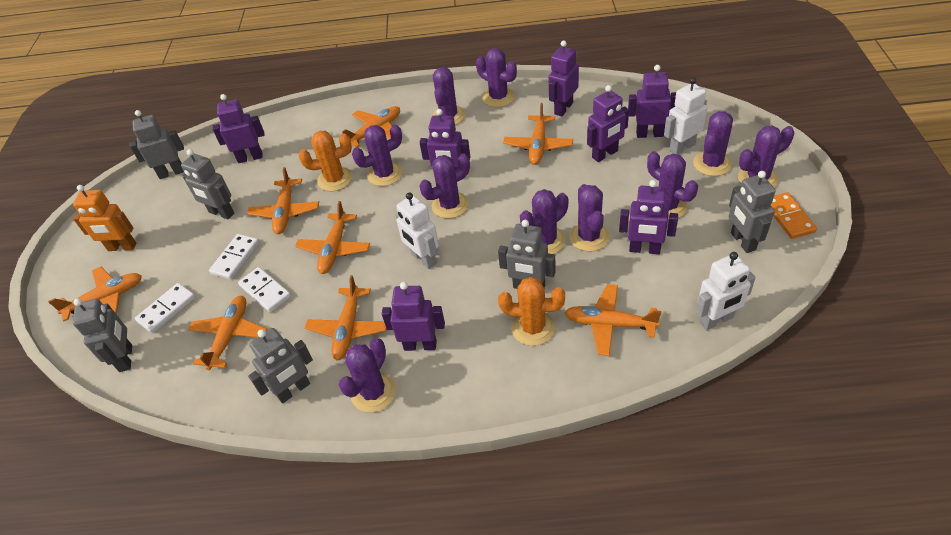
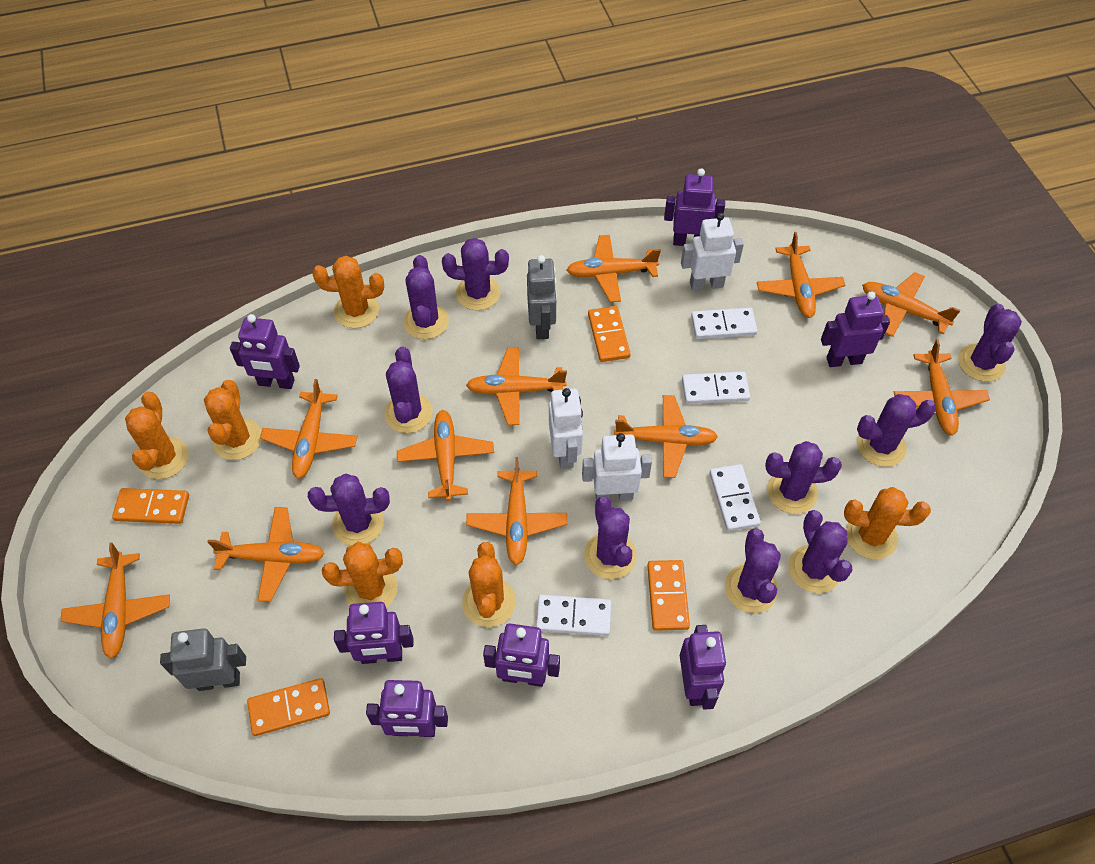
grey robot: [73,298,132,372] [130,110,184,179] [181,149,234,220] [248,328,313,403] [498,220,556,289] [729,171,776,253] = 6 -> [160,628,246,691] [527,255,557,339] = 2
orange cactus: [299,131,352,191] [498,277,565,346] = 2 -> [125,392,189,479] [204,380,262,460] [312,256,384,328] [322,542,403,608] [462,542,516,627] [844,487,931,559] = 6
orange domino: [771,192,817,239] = 1 -> [112,488,189,524] [247,678,330,736] [588,306,631,362] [647,560,690,631] = 4
orange plane: [48,267,142,322] [188,296,268,370] [247,167,319,234] [295,201,370,274] [305,275,387,361] [340,106,400,147] [503,103,573,165] [564,284,662,356] = 8 -> [60,543,170,658] [207,507,325,602] [260,379,357,479] [397,410,494,501] [466,347,567,425] [466,457,567,565] [566,235,661,302] [614,395,718,478] [757,232,845,318] [862,272,960,337] [894,339,990,436] = 11
orange robot: [73,185,136,251] = 1 -> none = 0
white domino: [135,283,195,333] [209,234,259,280] [238,267,291,312] = 3 -> [536,595,611,636] [682,372,750,404] [691,308,757,339] [709,464,761,531] = 4

